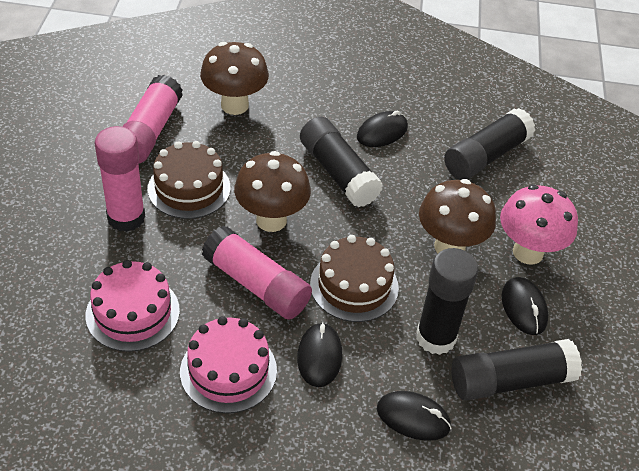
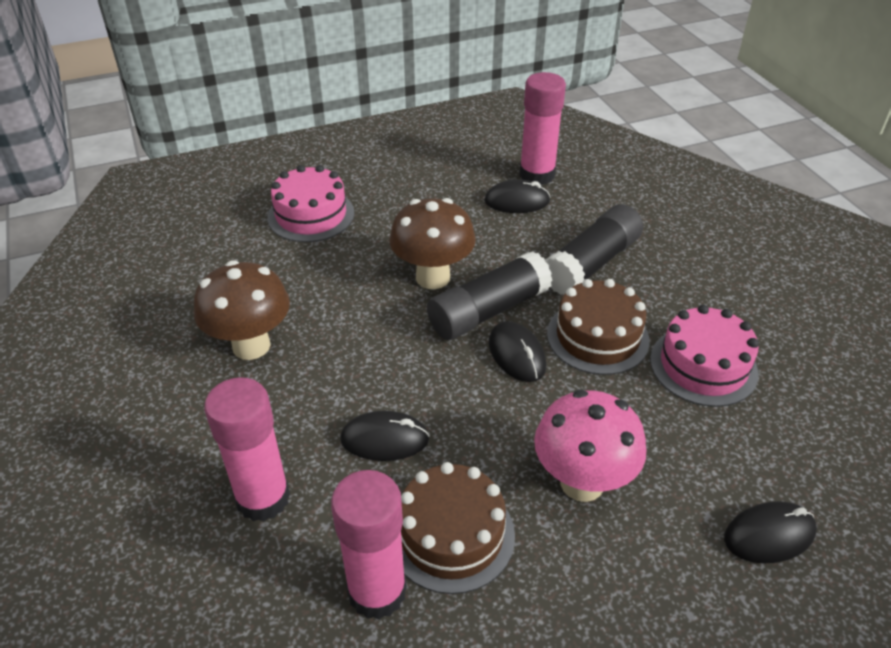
black glue stick: [300,117,383,207] [416,248,478,355] [444,108,535,180] [452,339,582,401] = 4 -> [427,251,552,340] [545,204,643,295] = 2
brown mushroom: [200,42,269,115] [234,151,311,232] [419,179,496,253] = 3 -> [194,260,290,360] [389,198,476,289] = 2

